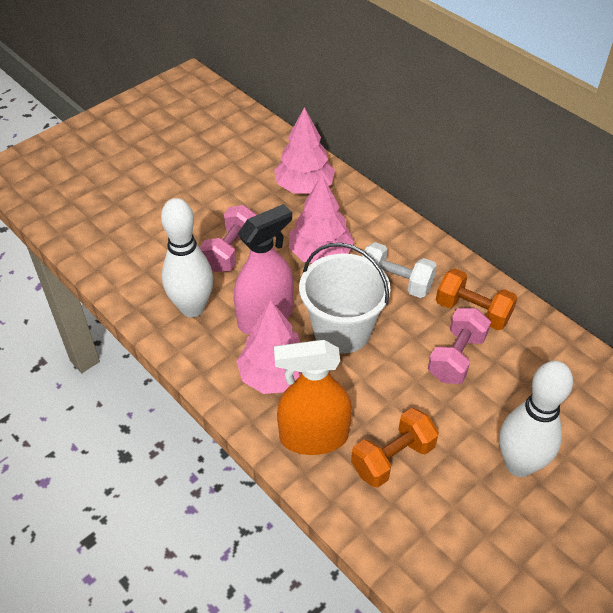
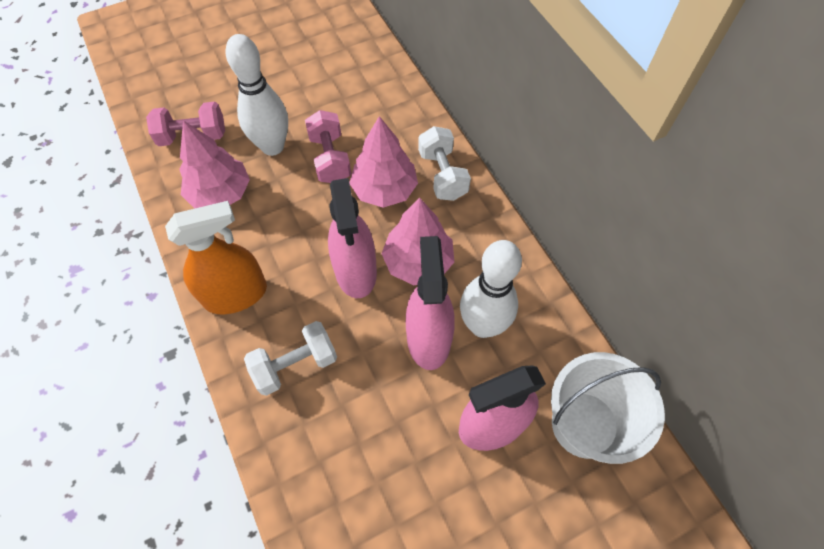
orange dumbbell: [351,408,439,488] [436,268,517,330] = 2 -> none = 0
pink spray bottle: [234,204,293,335] = 1 -> [328,178,377,298] [406,236,455,370] [459,365,546,451] = 3
white dumbbell: [362,242,437,298] = 1 -> [244,321,337,396] [418,126,471,201] = 2

